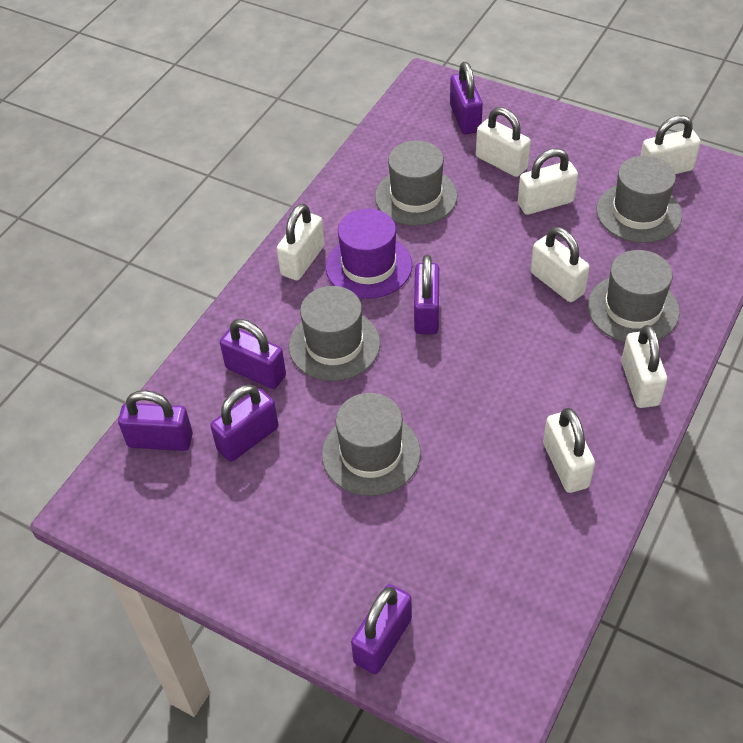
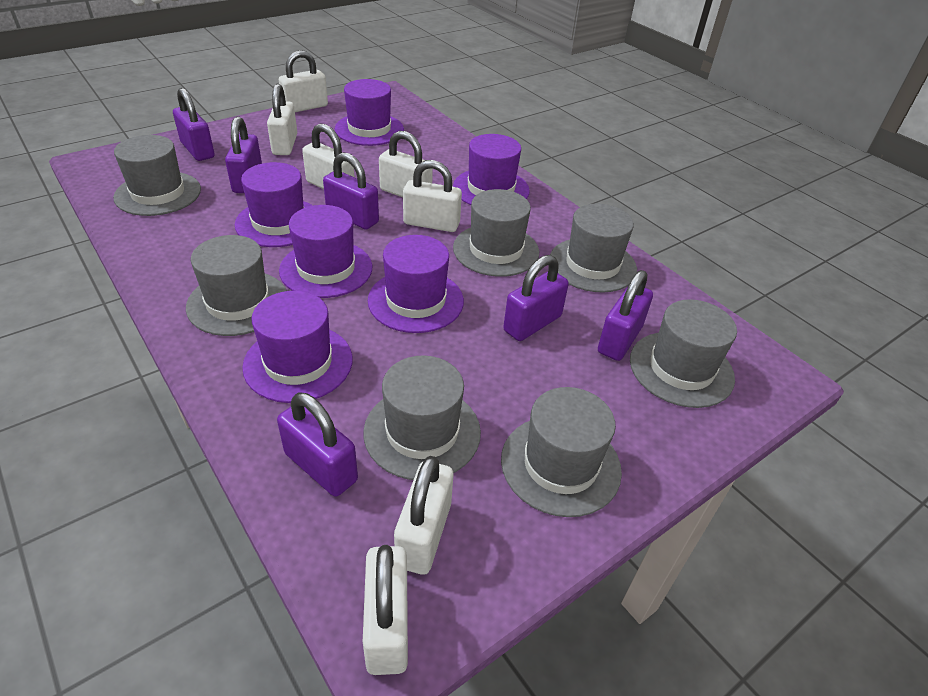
grey hat: [289,286,380,381] [322,393,421,496] [375,141,457,226] [587,250,680,342] [596,156,682,243] = 5 -> [113,135,201,216] [186,235,287,336] [363,356,481,480] [453,189,539,277] [501,387,622,517] [550,203,637,293] [630,299,737,408] = 7
purple hat: [326,209,412,299] = 1 -> [235,162,313,247] [242,291,353,403] [279,205,372,298] [335,79,404,146] [368,235,464,333] [453,134,530,205] = 6

